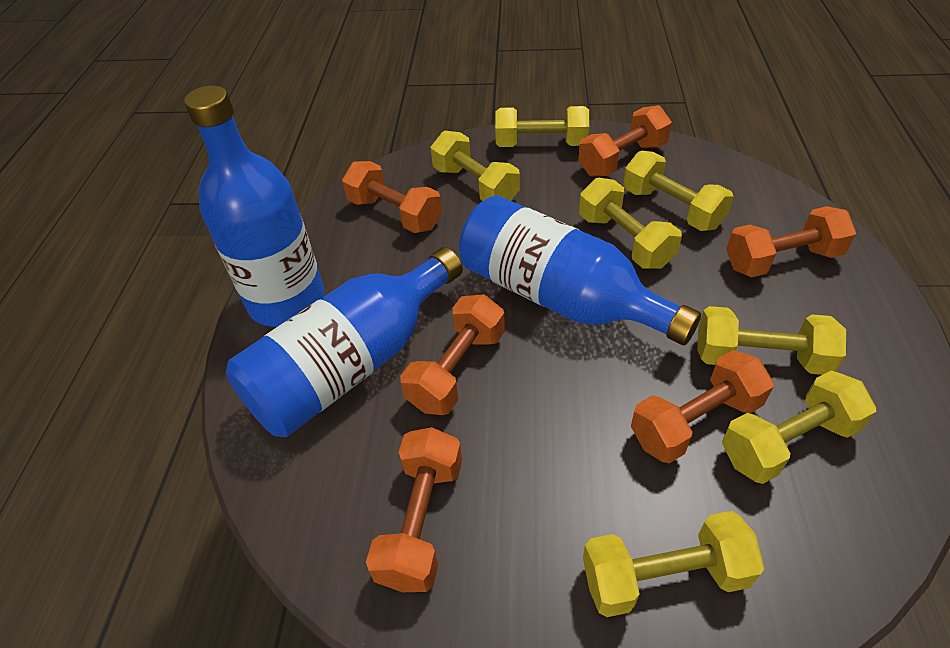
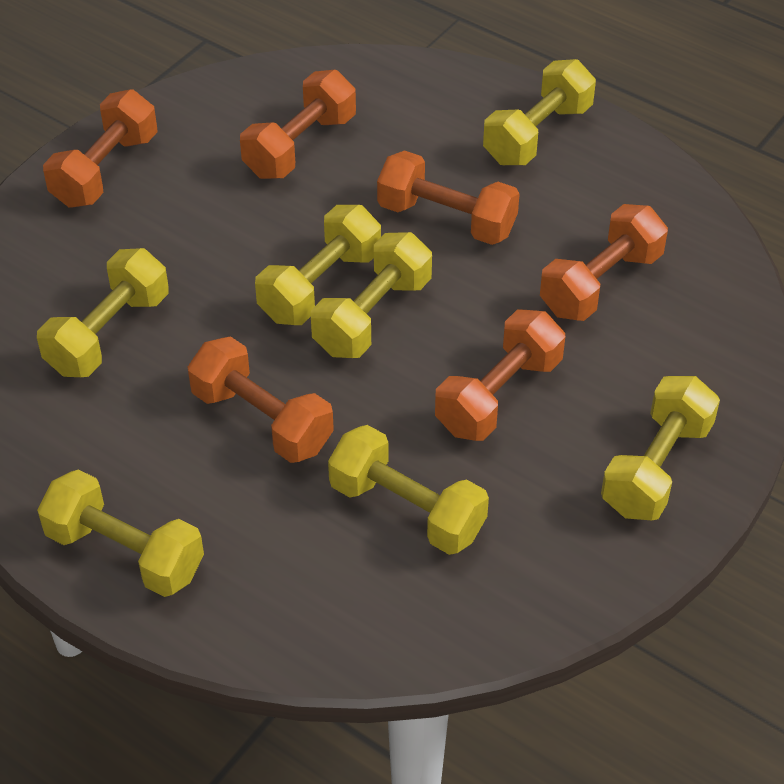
blue bottle: [184,85,324,327] [226,247,463,437] [459,195,701,345] = 3 -> none = 0

